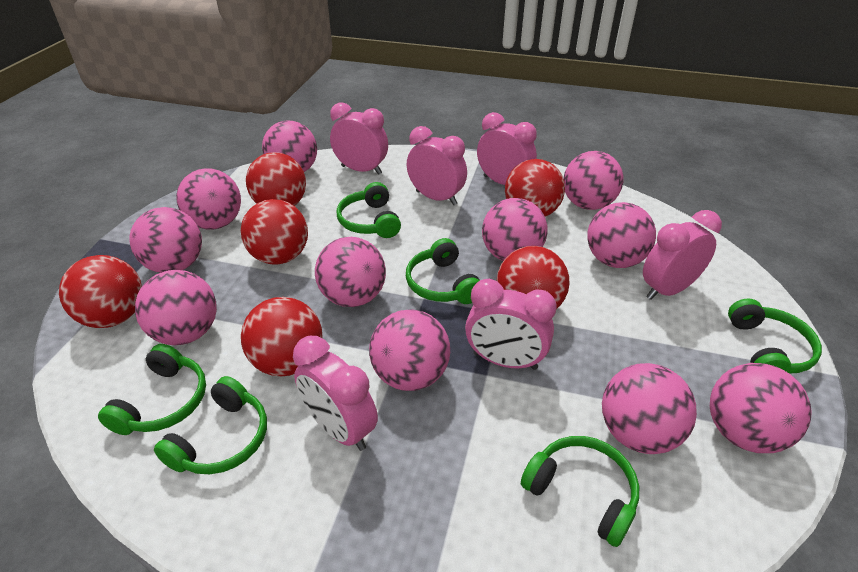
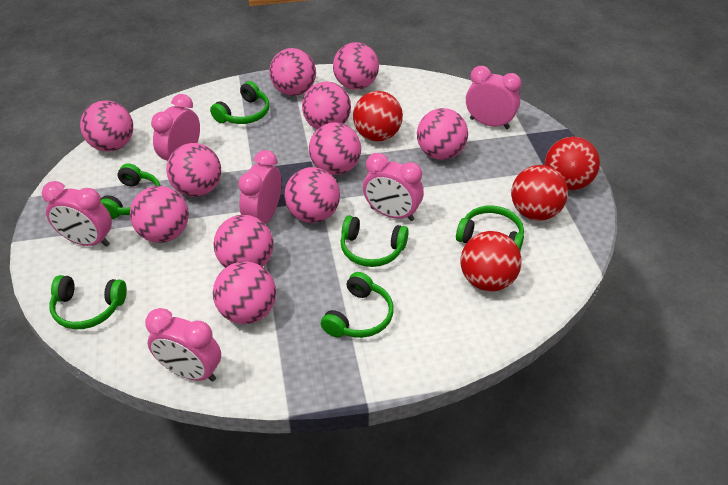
red ball: [59,255,142,328] [241,199,308,264] [241,297,323,377] [246,152,306,206] [497,246,570,309] [505,159,565,217] = 6 -> [353,91,403,141] [461,231,522,291] [511,165,568,221] [545,137,600,190] = 4

